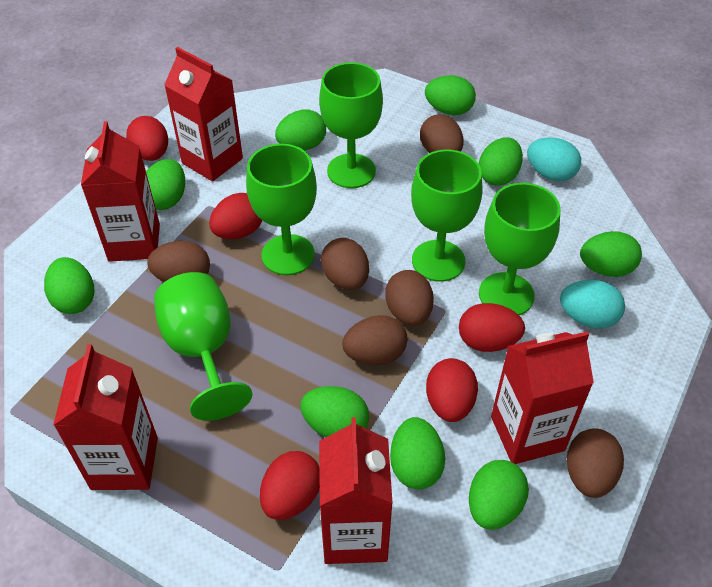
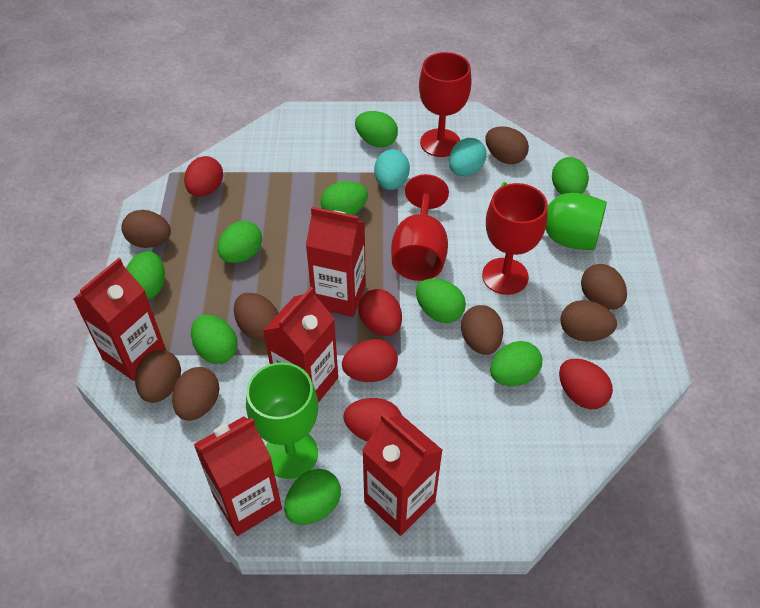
brown egg: [147,241,210,282] [321,238,369,290] [342,315,407,365] [385,270,434,326] [420,114,464,153] [567,428,624,498] = 6 -> [121,210,171,248] [135,350,181,403] [172,367,220,421] [234,293,278,340] [461,305,503,355] [485,126,529,164] [561,300,617,342] [581,264,627,310] = 8
green goblet: [154,272,252,421] [246,144,317,275] [319,62,383,188] [411,149,482,282] [479,183,561,315] = 5 -> [246,362,318,479] [501,182,607,250] = 2
red goblet: none = 0 -> [391,174,449,281] [419,52,471,157] [482,183,548,295] = 3

